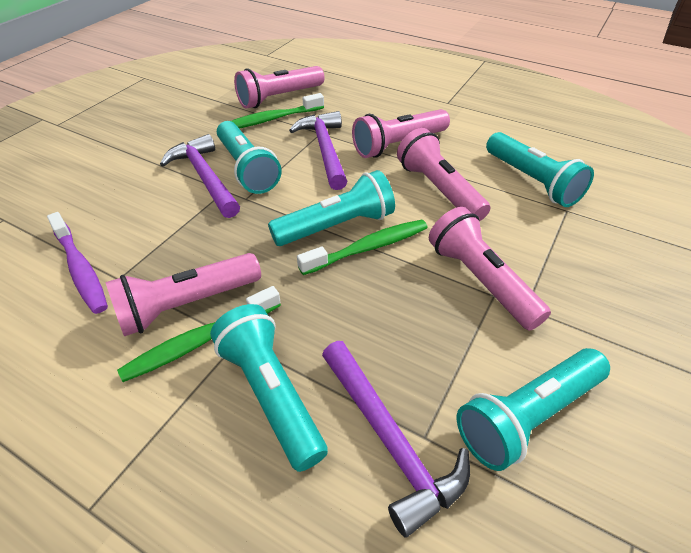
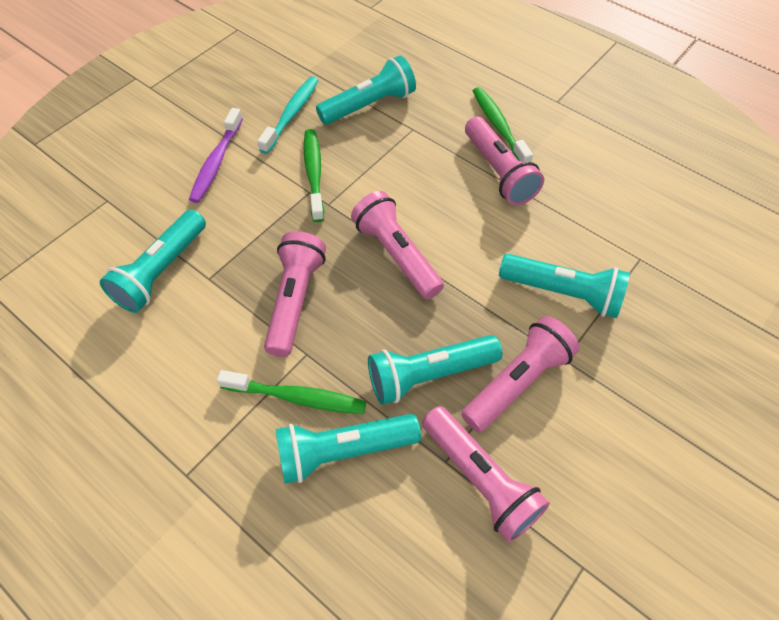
purple hammer: [160,134,240,218] [289,111,348,190] [322,341,470,538] = 3 -> none = 0
turquoise toothbrush: none = 0 -> [257,76,319,154] = 1

